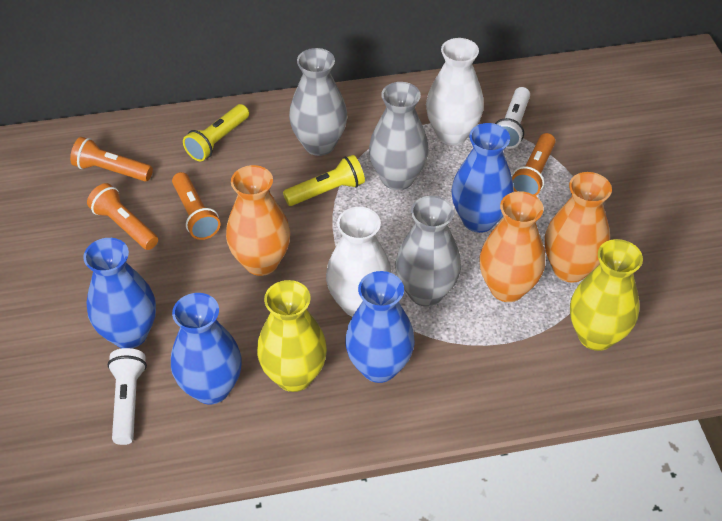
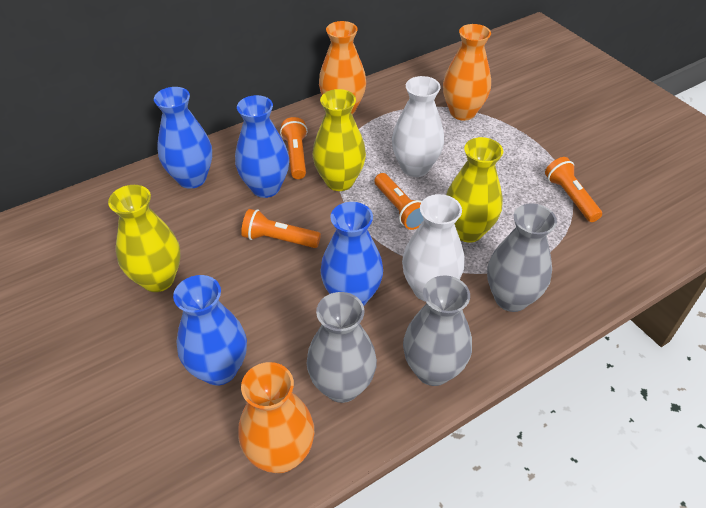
white flashlight: [107,348,147,445] [495,87,530,149] = 2 -> none = 0
yellow flashlight: [183,104,249,161] [283,155,365,206] = 2 -> none = 0
yellow vase: [257,280,327,392] [570,239,643,351] = 2 -> [108,185,181,292] [313,89,366,191] [446,137,503,243] = 3

